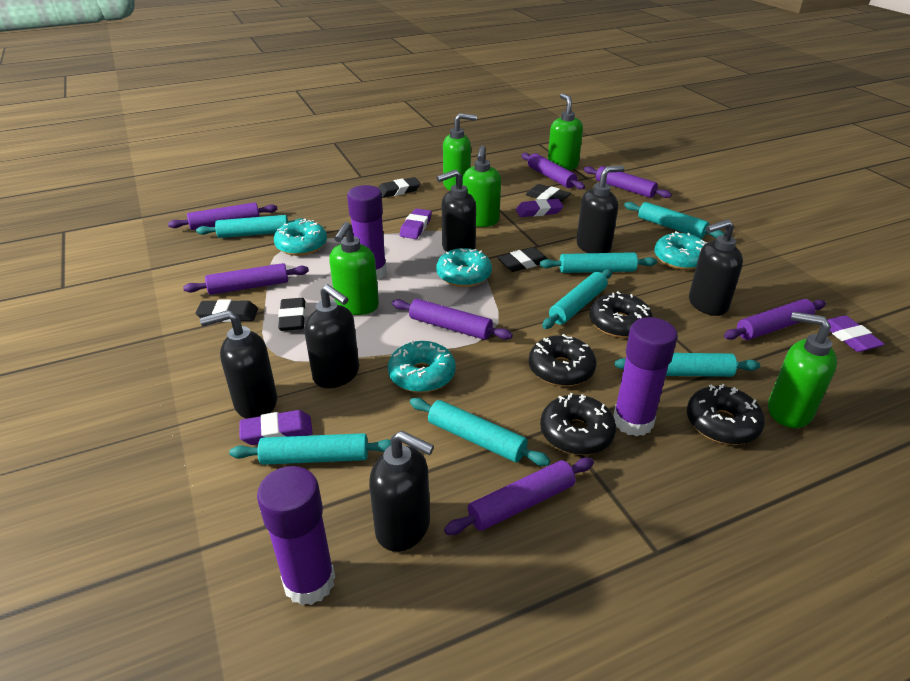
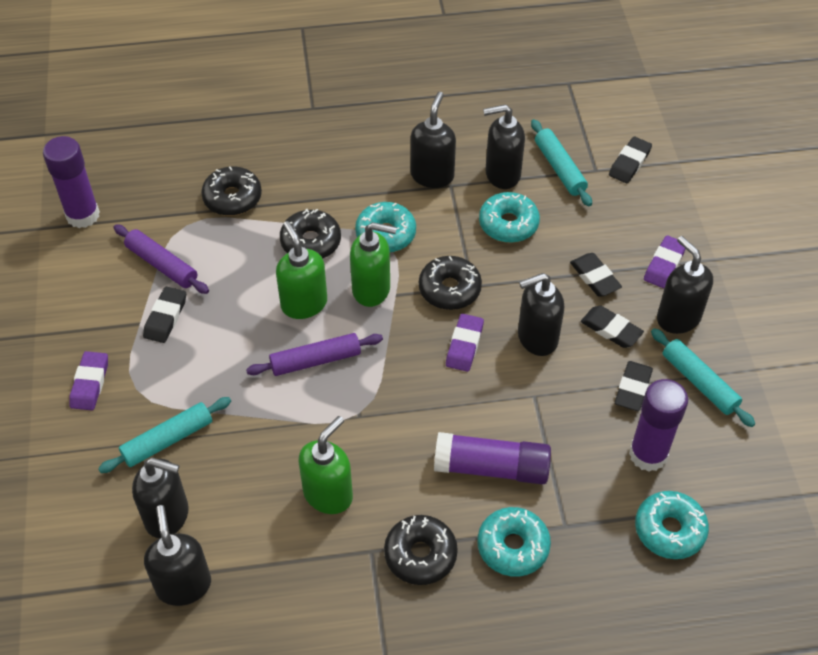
green soap dispenser: [329,222,379,315] [443,113,477,191] [463,145,501,227] [548,93,583,170] [768,312,837,428] = 5 -> [276,221,327,319] [299,416,353,514] [350,222,397,307] = 3
purple eraser: [240,410,313,445] [400,208,432,239] [516,199,563,217] [827,315,885,352] = 4 -> [69,351,108,410] [446,314,484,372] [644,235,686,288] = 3
purple rolling pin: [168,202,277,230] [183,263,309,295] [392,299,513,340] [444,458,594,535] [522,153,585,190] [584,166,672,198] [724,299,826,340] = 7 -> [114,224,209,294] [246,333,383,376] = 2
turquoise rolling pin: [196,215,303,238] [229,433,391,465] [410,398,550,466] [540,252,657,273] [542,269,612,329] [615,353,760,377] [624,202,724,238] = 7 -> [98,397,231,473] [531,119,592,206] [651,328,755,427] = 3

